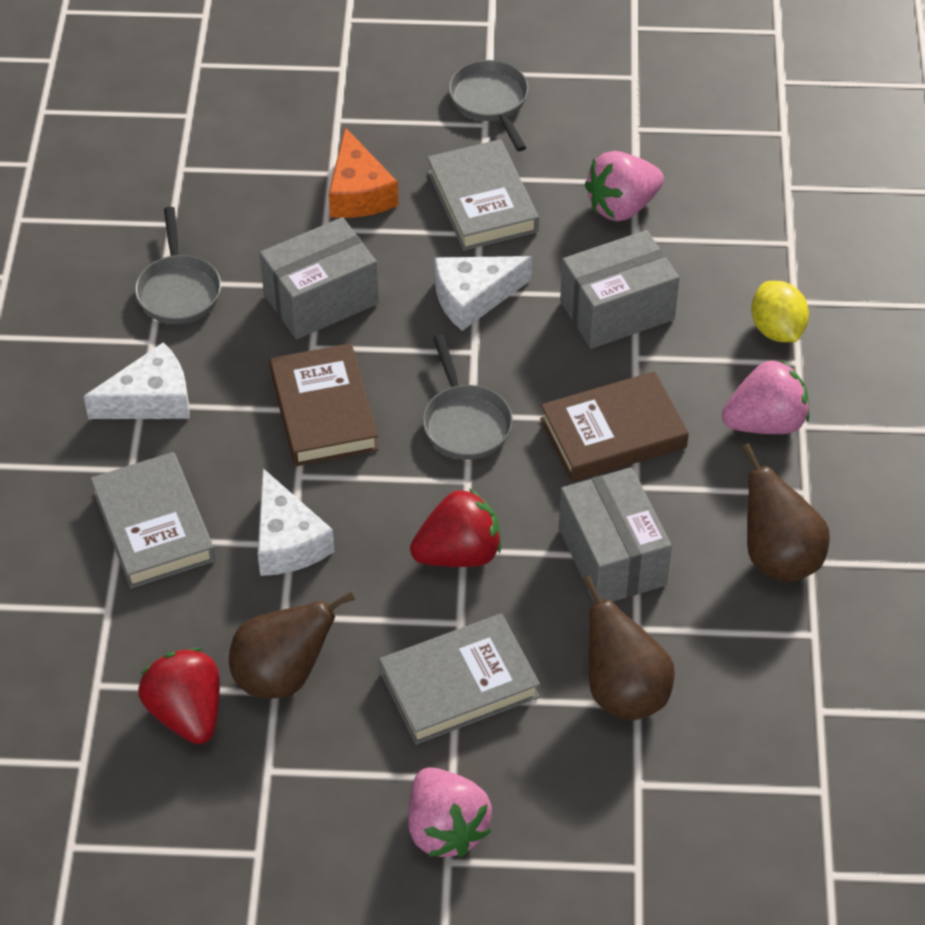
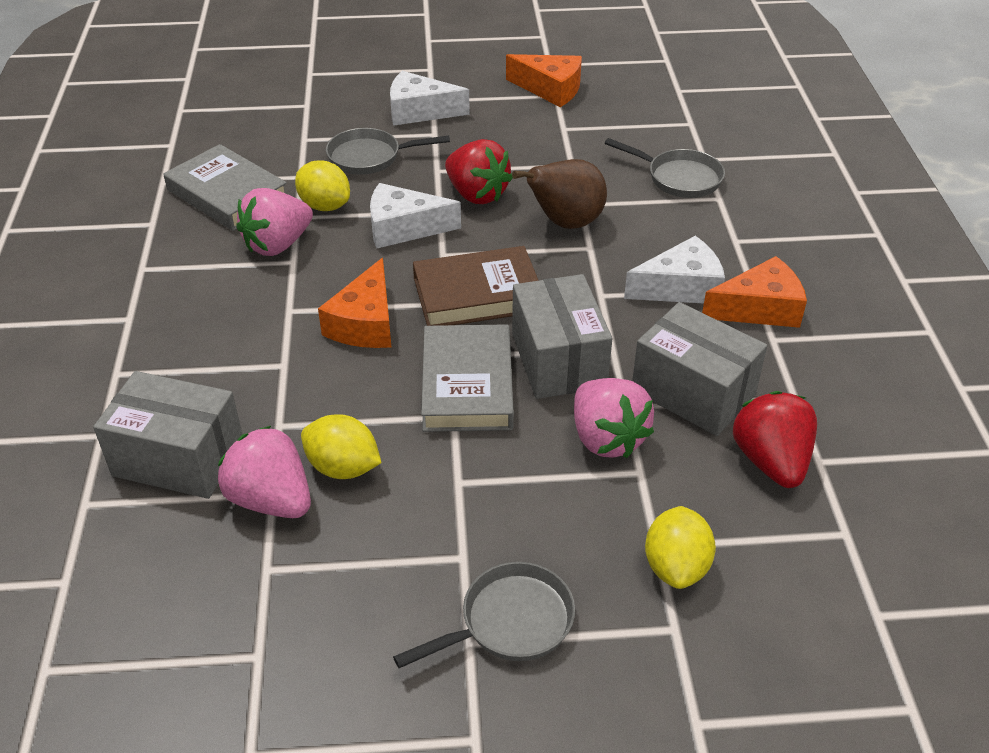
brown book: [269,343,379,466] [540,371,689,482] = 2 -> [413,246,539,326] = 1
brown pear: [229,591,355,699] [582,575,675,721] [741,443,830,582] = 3 -> [512,159,607,229] = 1
grey book: [90,452,215,588] [379,613,540,745] [427,139,539,251] = 3 -> [163,144,287,231] [421,324,514,432] = 2
orange cheese: [329,127,398,218] = 1 -> [318,258,391,348] [506,54,582,107] [702,256,807,328] = 3
yellow lemon: [751,281,809,342] = 1 -> [295,160,350,211] [301,414,381,479] [645,506,716,589] = 3

